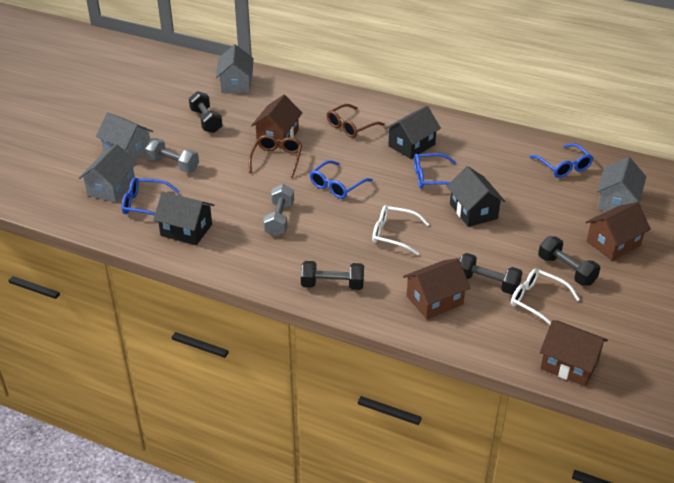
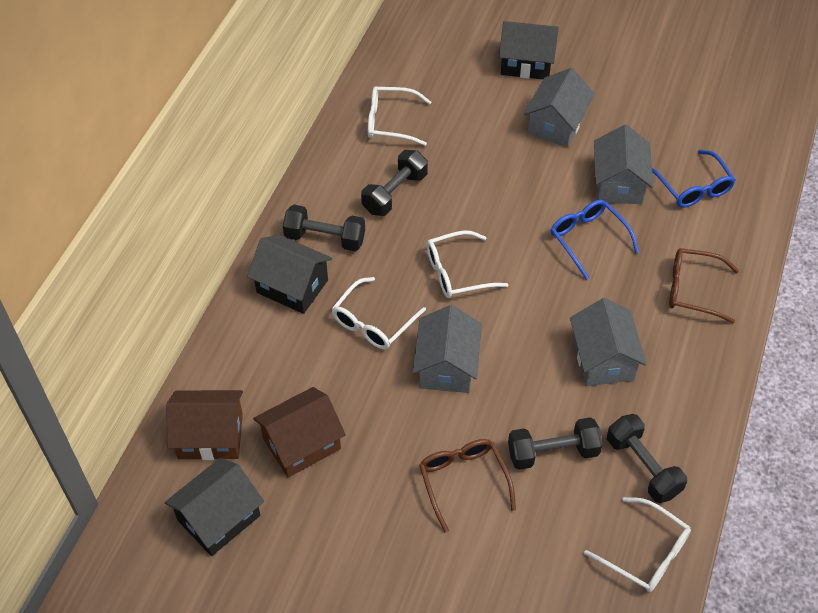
blue glasses: [122,177,180,216] [310,160,373,199] [414,153,457,189] [530,143,593,178] = 4 -> [551,200,639,280] [652,150,736,207] = 2
brown house: [251,95,302,148] [403,258,471,319] [540,320,608,387] [585,202,651,261] = 4 -> [166,390,243,460] [253,387,346,478] = 2
grey dumbbell: [144,138,199,172] [263,184,294,236] = 2 -> none = 0
white glasses: [372,205,429,255] [511,268,580,325] = 2 -> [332,277,426,349] [368,86,431,146] [427,230,508,298] [584,497,691,592] = 4

